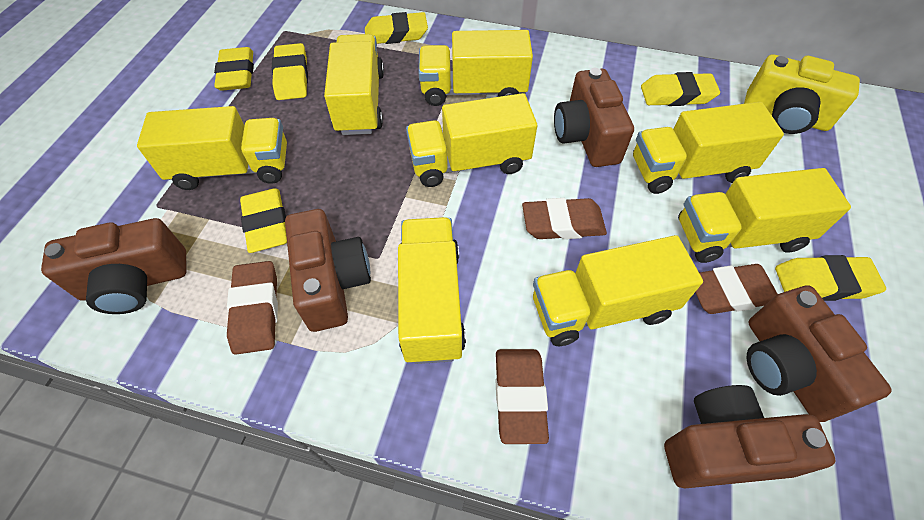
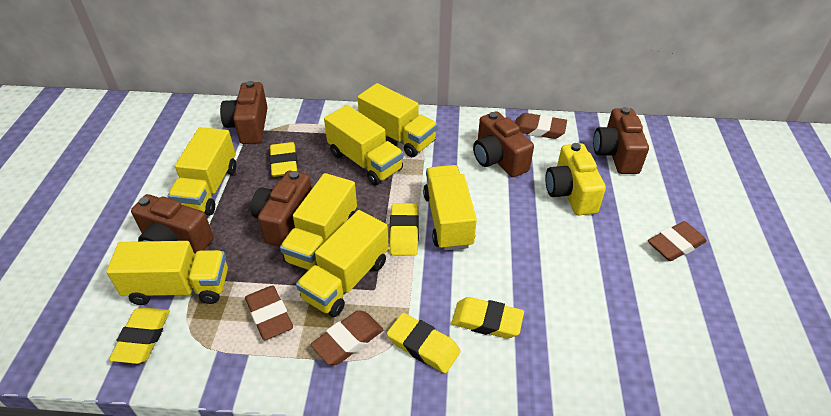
yellow eraser: [214,47,254,91] [240,188,287,253] [272,43,308,100] [365,12,428,44] [641,72,720,106] [775,255,886,301] = 6 -> [109,308,170,364] [270,142,297,177] [387,313,461,373] [390,203,419,256] [451,297,524,339] = 5
yellow truck: [137,106,287,190] [324,34,384,135] [398,217,466,364] [406,93,537,187] [419,30,533,106] [533,235,703,346] [633,102,784,194] [678,168,851,263] = 8 -> [106,241,228,305] [168,127,236,216] [280,173,357,270] [296,210,389,317] [324,105,403,185] [357,83,438,157] [423,165,477,251] = 7

